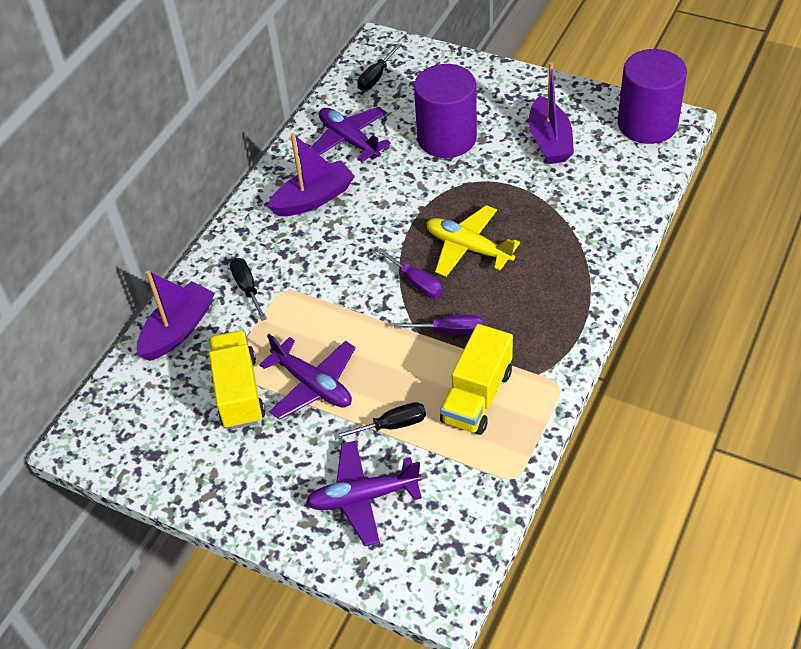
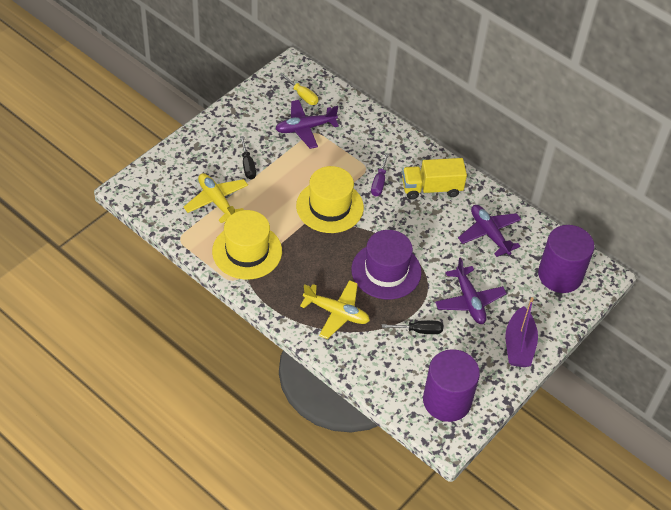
black screwdriver: [230,258,267,321] [334,402,426,440] [357,44,401,91] = 3 -> [240,136,256,180] [382,320,443,334] = 2
purple boat: [137,270,215,361] [267,133,355,216] [529,62,574,164] = 3 -> [506,297,538,367] = 1
purple hat: none = 0 -> [351,230,421,299] = 1
purple screwdriver: [377,248,442,298] [394,315,483,335] = 2 -> [371,153,389,196] = 1
yellow hat: none = 0 -> [212,210,282,279] [296,166,364,233] = 2
yellow plane: [427,205,520,277] = 1 -> [184,173,248,223] [300,280,370,339] = 2
yellow screwdriver: none = 0 -> [279,73,318,105] = 1
yellow truck: [209,330,265,430] [440,324,513,435] = 2 -> [402,158,467,200] = 1

